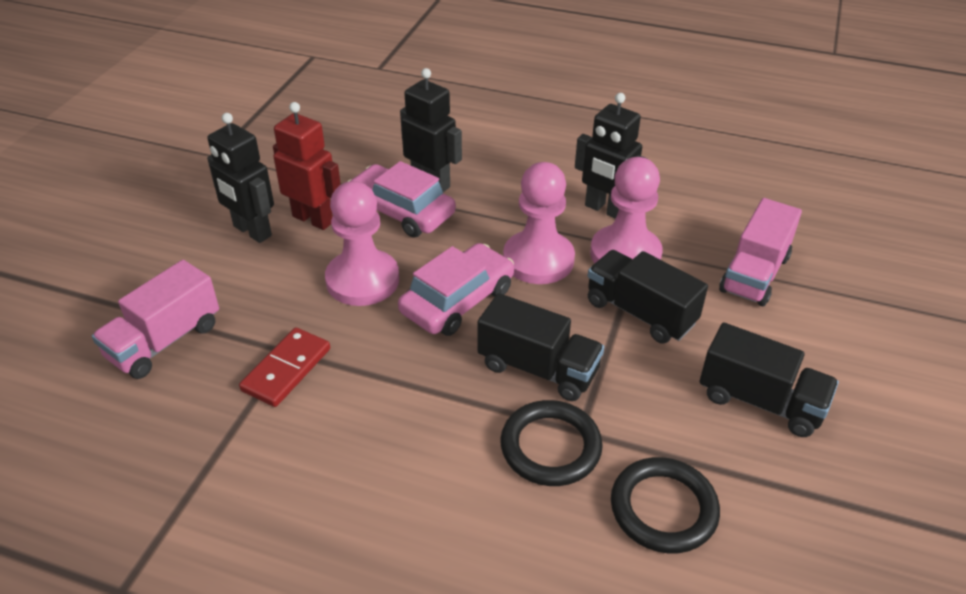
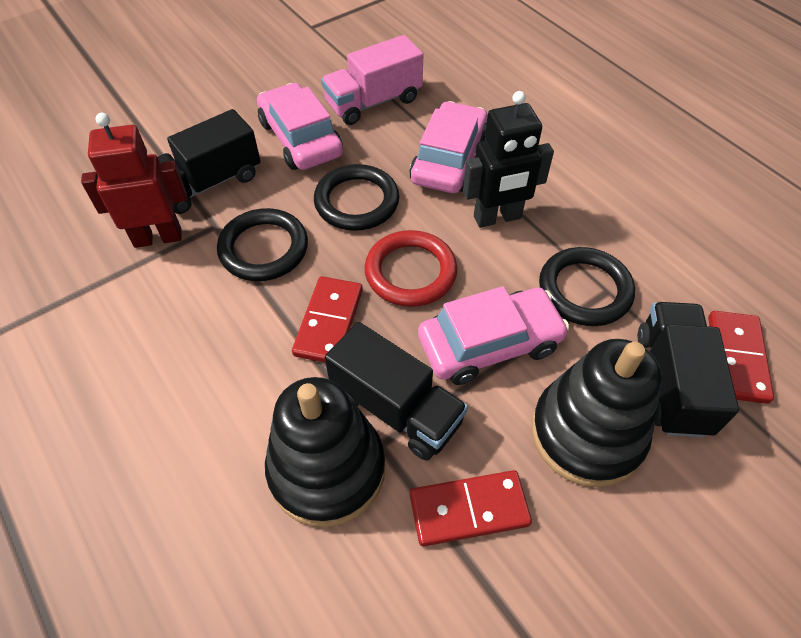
black ring: [500,400,603,486] [611,457,720,553] = 2 -> [217,208,308,281] [314,164,399,231] [539,247,635,326] = 3
black robot: [207,113,274,243] [400,68,462,192] [575,93,648,219] = 3 -> [463,91,554,228] = 1
black stacking toy: none = 0 -> [265,377,385,527] [531,339,662,487] = 2
pink car: [347,161,456,238] [398,243,514,336] = 2 -> [257,83,343,170] [409,101,487,193] [418,286,569,385] = 3
pink pawn: [325,181,399,306] [503,162,575,284] [590,157,663,264] = 3 -> none = 0
pink truck: [92,260,219,379] [719,198,802,306] = 2 -> [321,35,424,125] = 1
red domino: [239,327,330,407] = 1 -> [292,276,363,363] [410,470,532,546] [708,311,774,404] = 3
red ring: none = 0 -> [364,230,457,307] = 1

